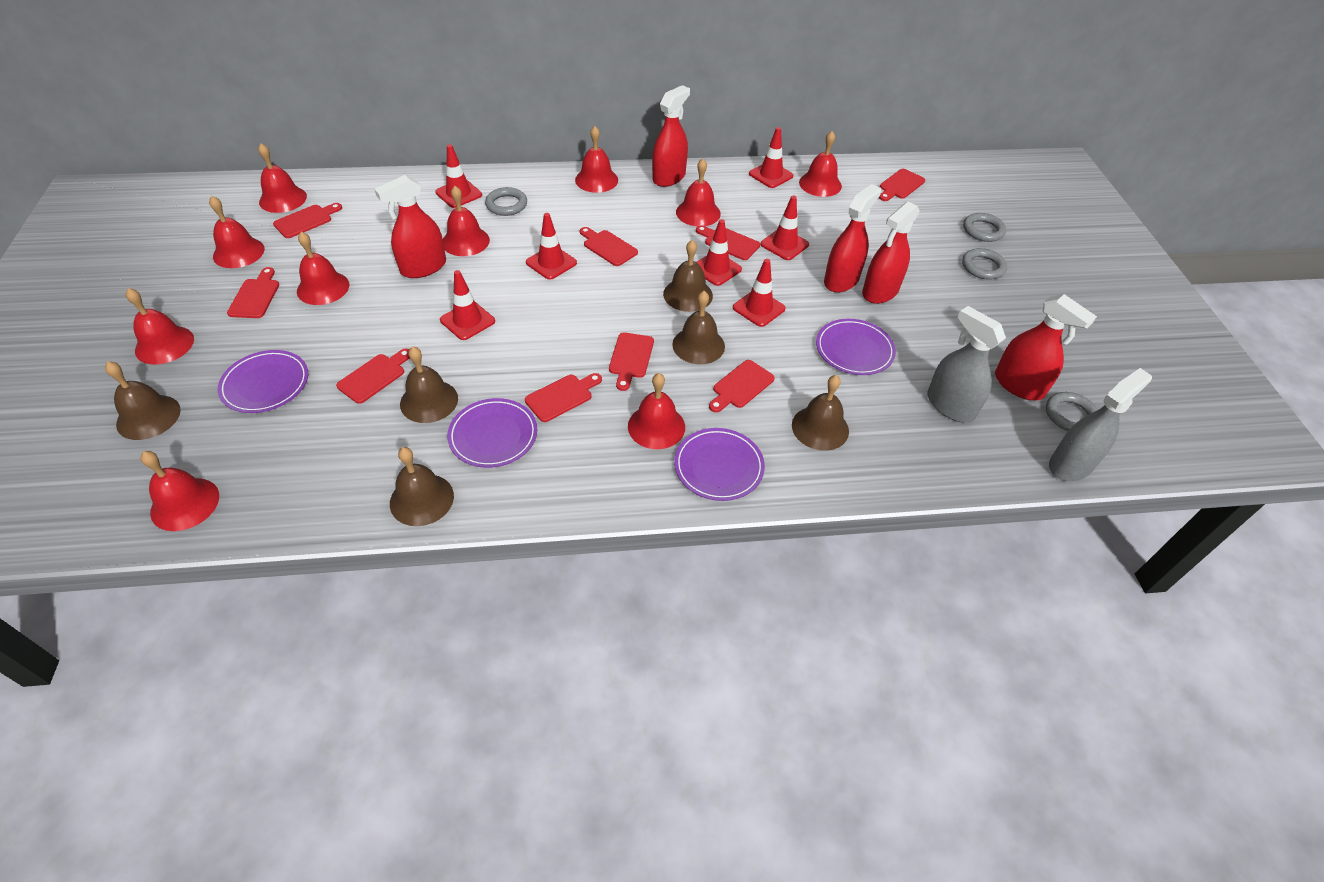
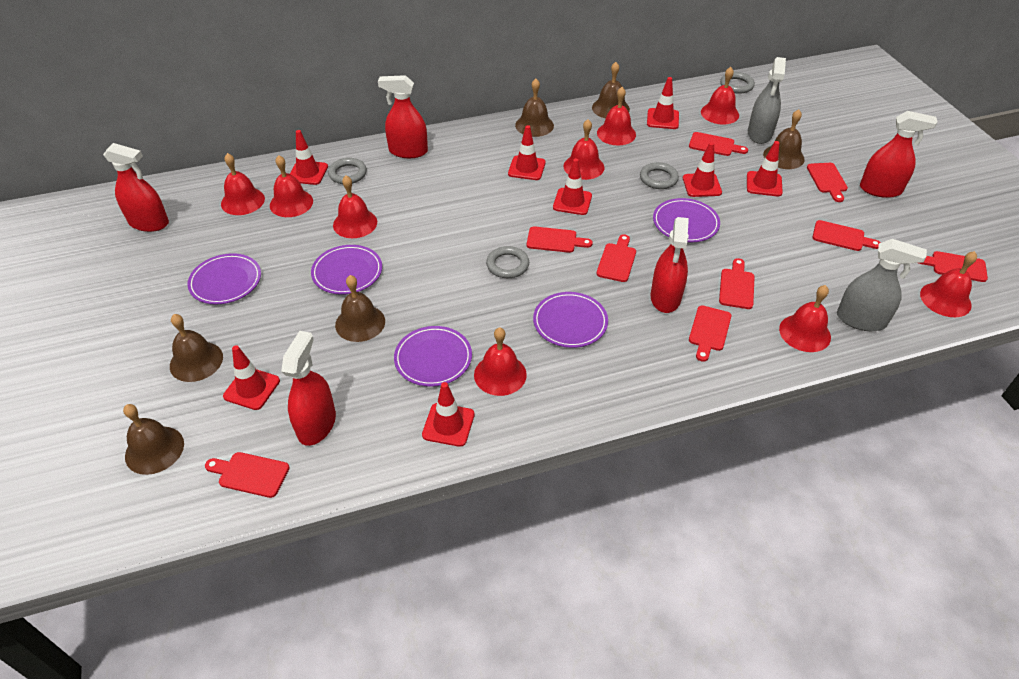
purple plate: [218,350,308,413] [447,398,537,468] [674,428,765,501] [816,319,896,375] = 4 -> [187,253,261,304] [311,245,382,295] [394,326,472,387] [533,292,608,348] [653,198,720,242] = 5
red bell: [126,288,194,364] [140,451,219,531] [209,196,265,268] [258,143,307,213] [297,232,349,305] [443,186,490,256] [575,126,618,193] [628,373,685,449] [676,159,721,226] [799,131,842,197] = 10 -> [221,153,265,215] [270,155,313,217] [333,175,377,238] [474,327,527,396] [564,119,604,180] [597,87,636,145] [701,67,739,125] [779,285,831,352] [920,251,977,317] = 9
red traffic cone: [435,144,482,208] [440,270,495,340] [526,213,577,280] [697,219,742,286] [733,259,786,327] [749,127,793,188] [761,196,809,260] = 7 -> [223,345,280,410] [290,130,328,185] [422,382,475,447] [508,125,546,180] [553,158,592,215] [647,77,679,129] [683,142,722,197] [747,141,783,196] = 8

